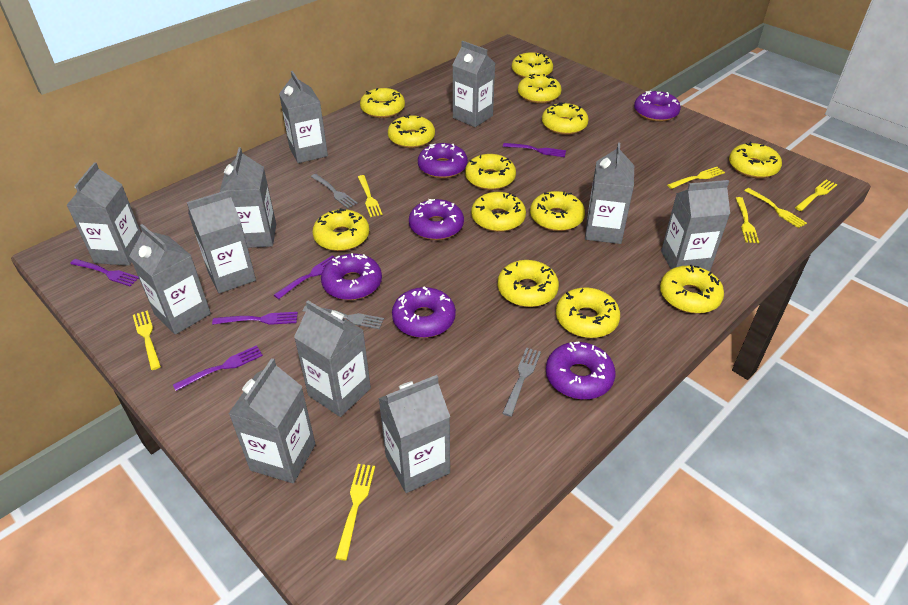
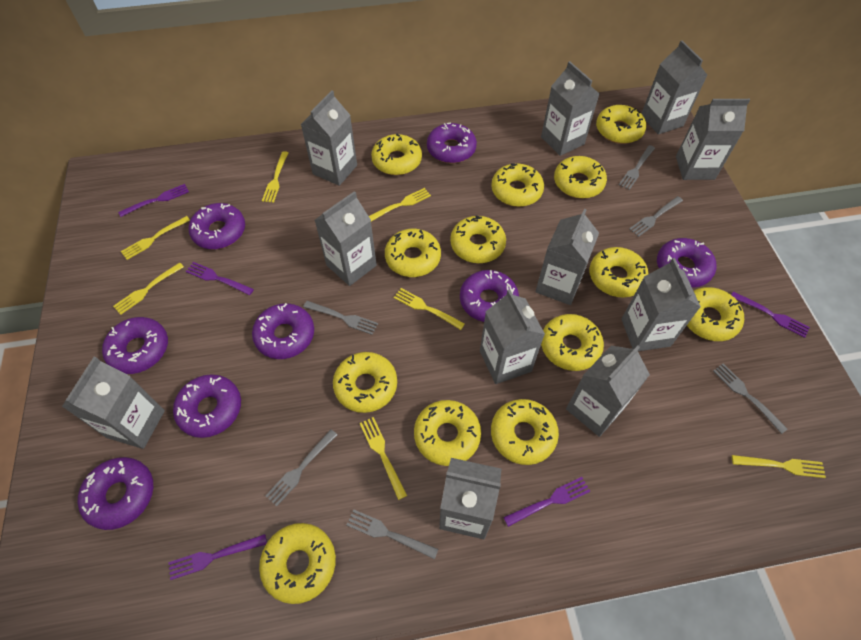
grey fork: [303,305,384,329] [311,174,358,208] [502,348,541,417] = 3 -> [265,429,337,506] [303,301,378,335] [347,509,438,560] [619,145,655,190] [629,196,683,237] [713,363,787,434] = 6
purple donut: [321,253,382,300] [392,286,456,338] [409,199,464,240] [418,143,468,178] [546,342,616,400] [634,91,681,122] = 6 -> [78,457,153,530] [102,317,168,374] [173,375,241,438] [189,203,245,249] [252,303,314,359] [427,122,477,163] [460,270,519,322] [657,238,716,287] = 8

